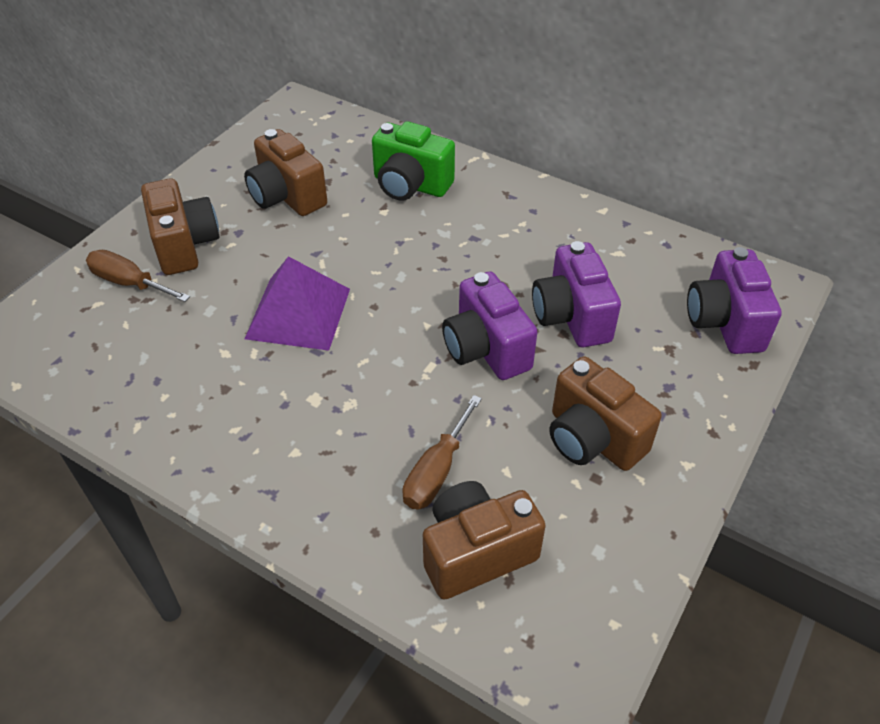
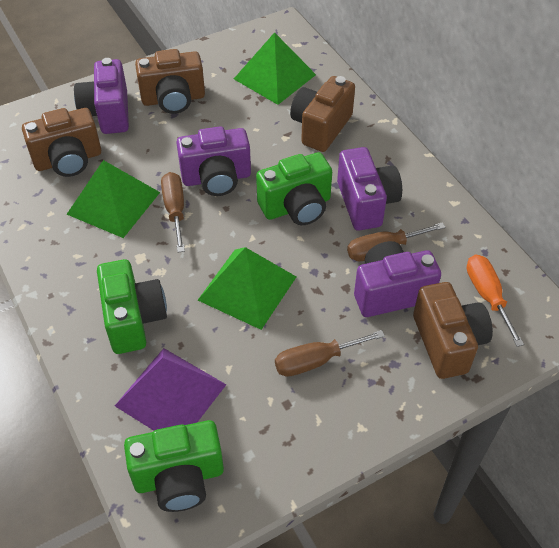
brown screwdriver: [86,250,190,302] [402,395,482,510] = 2 -> [161,172,185,252] [275,330,385,377] [347,222,446,261] = 3
green camera: [372,121,455,201] = 1 -> [97,259,167,354] [124,420,224,512] [256,152,332,225] = 3
green pyramid: none = 0 -> [67,160,160,238] [198,247,296,330] [234,32,316,105] = 3
orange screwdriver: none = 0 -> [467,254,524,347] = 1
purple camera: [442,271,537,380] [532,241,621,347] [687,247,782,354] = 3 -> [74,58,129,134] [176,126,251,196] [337,147,402,230] [354,241,441,317] = 4

